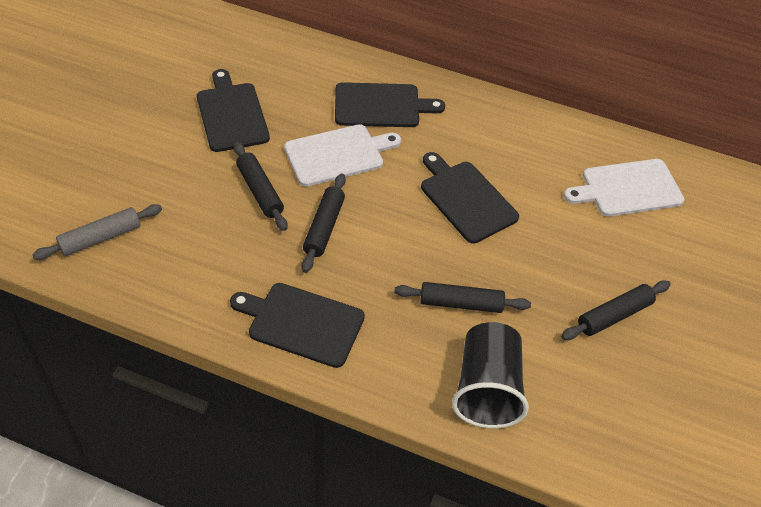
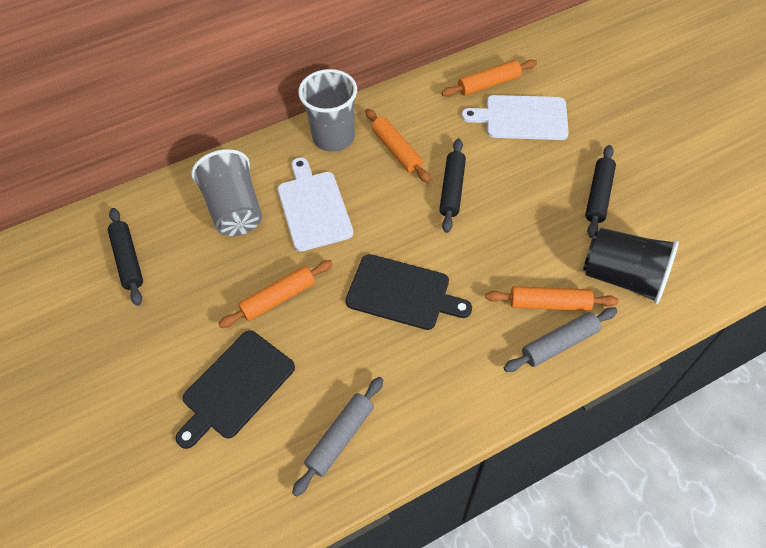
black cutting board: [197,69,270,152] [230,283,365,368] [335,82,445,127] [421,152,519,243] = 4 -> [176,330,295,449] [345,254,472,330] = 2
black rolling pin: [233,142,288,231] [301,173,346,273] [394,282,531,313] [561,280,671,340] = 4 -> [108,208,143,306] [439,139,466,233] [585,145,616,238] = 3
grey cup: none = 0 -> [191,149,262,236] [298,69,357,152] = 2
grey rolling pin: [32,204,162,260] = 1 -> [292,377,383,497] [504,307,618,372] = 2
orange rolling pin: none = 0 -> [218,260,333,328] [365,109,430,183] [441,59,537,97] [485,286,619,311] = 4

